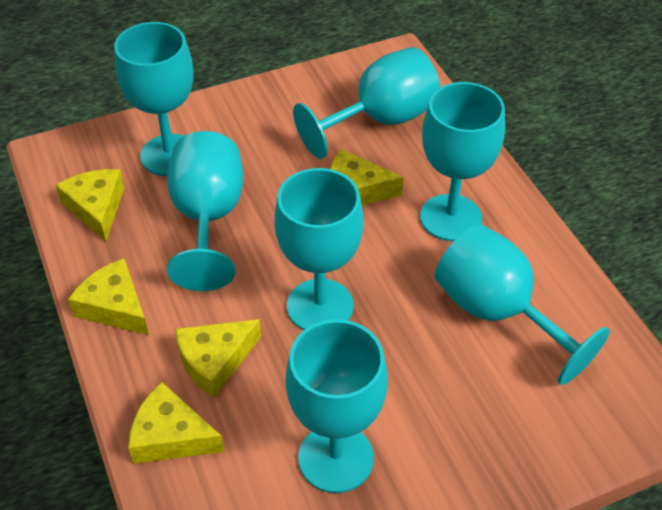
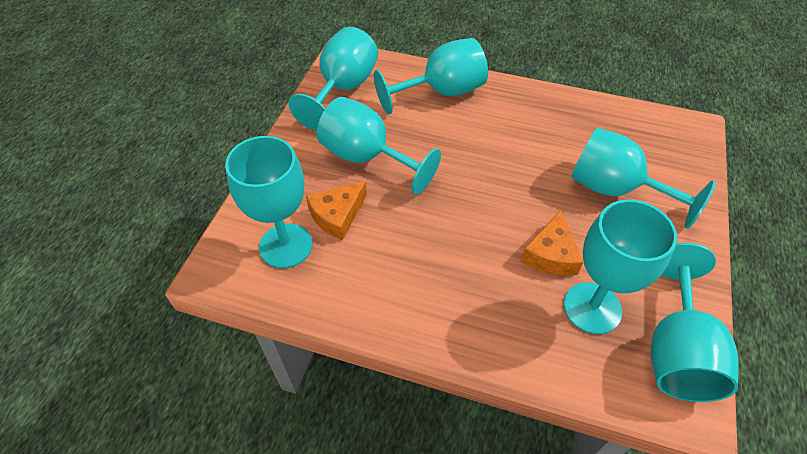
orange cheese: none = 0 -> [306,181,367,240] [521,210,584,276] = 2
yellow cheese: [56,169,125,241] [68,258,149,335] [128,382,224,464] [175,319,261,398] [331,149,404,205] = 5 -> none = 0

